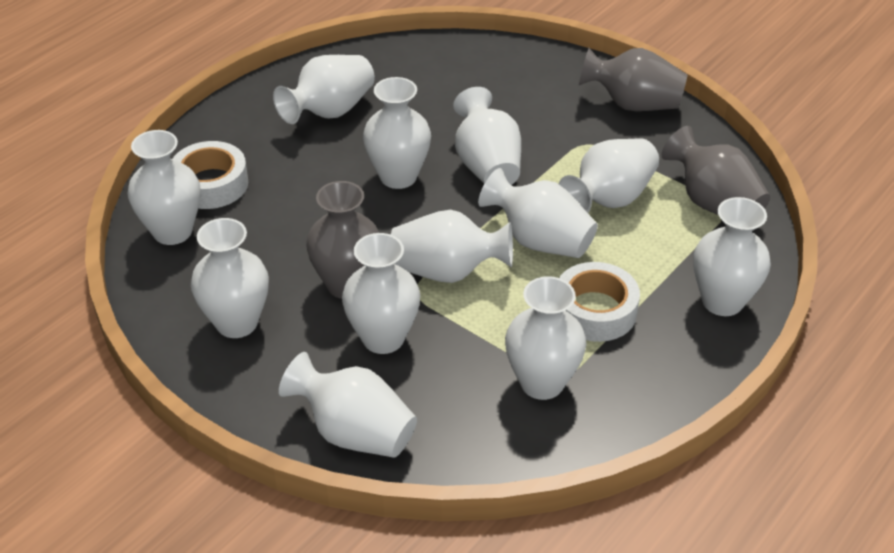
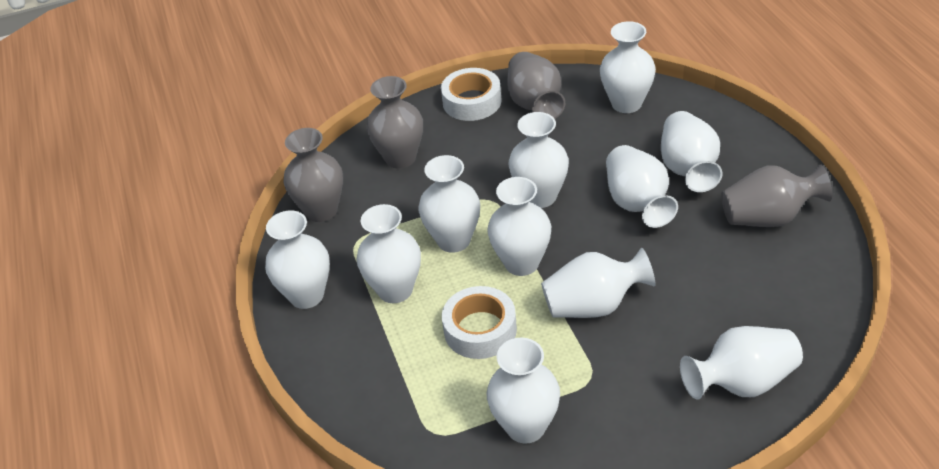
grey vase: [306,181,379,299] [579,48,688,111] [661,126,770,215] = 3 -> [283,128,343,222] [367,76,423,169] [507,52,565,119] [721,164,832,227] = 4
white vase: [128,130,201,245] [191,218,269,338] [273,55,375,124] [279,352,417,458] [342,233,420,354] [363,77,431,189] [391,210,513,283] [453,87,521,185] [478,168,598,258] [505,276,586,400] [559,138,659,213] [693,197,771,316] = 12 -> [265,210,330,309] [356,204,421,303] [418,155,480,253] [487,177,551,276] [487,337,560,444] [509,112,569,208] [541,248,655,318] [600,21,656,113] [606,145,678,228] [661,111,723,192] [680,326,803,400] = 11

